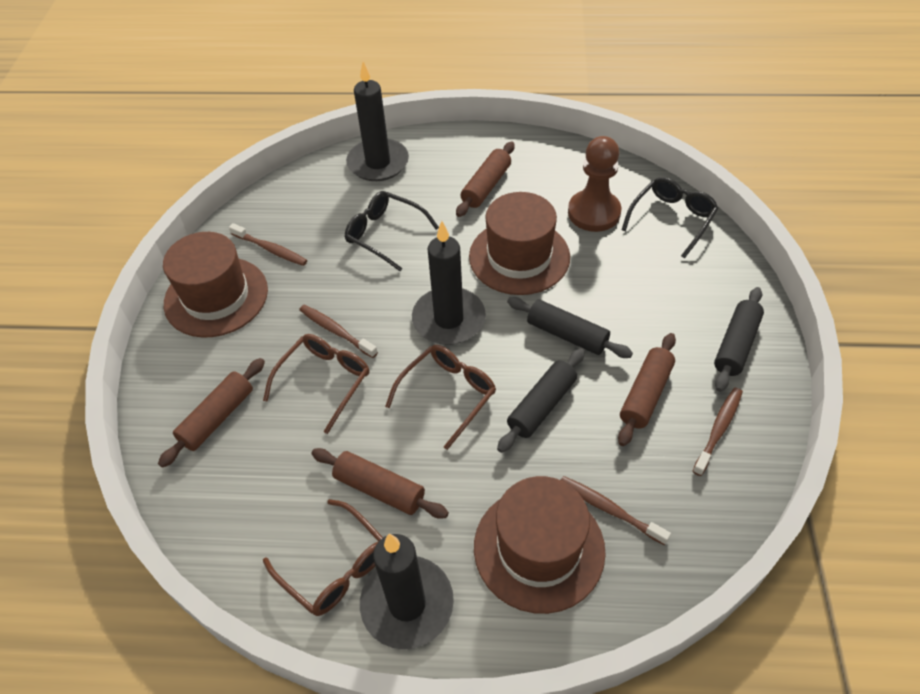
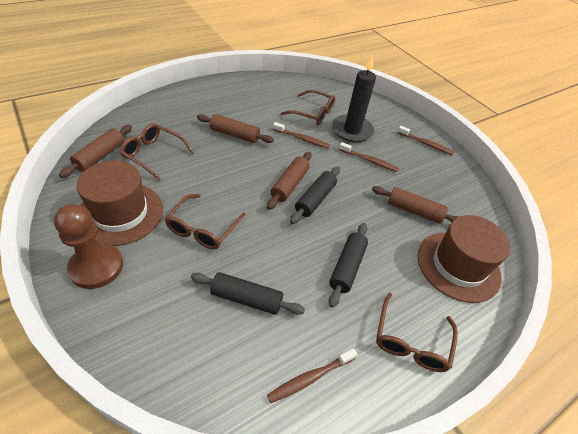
black candle: [346,61,409,181] [360,534,454,649] [412,221,486,345] = 3 -> [332,54,376,143] = 1
black glasses: [345,191,439,271] [622,177,719,258] = 2 -> none = 0
brown glasses: [263,334,370,434] [263,499,383,616] [385,345,496,450] = 3 -> [120,123,194,180] [165,194,246,249] [281,90,335,125] [376,293,458,372] = 4
brown hat: [163,232,268,338] [469,192,570,295] [474,476,606,614] = 3 -> [77,161,163,246] [418,215,510,303] = 2

